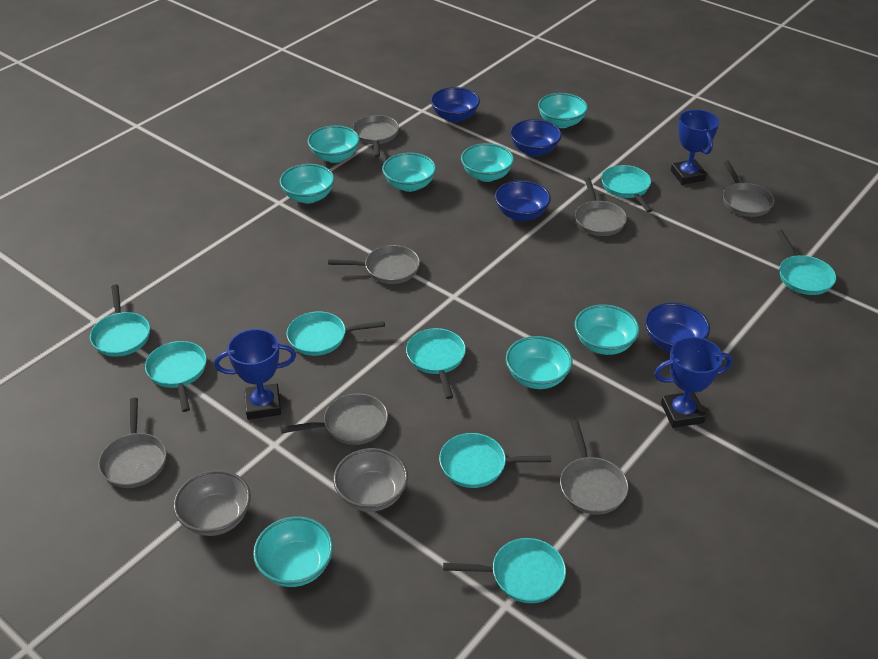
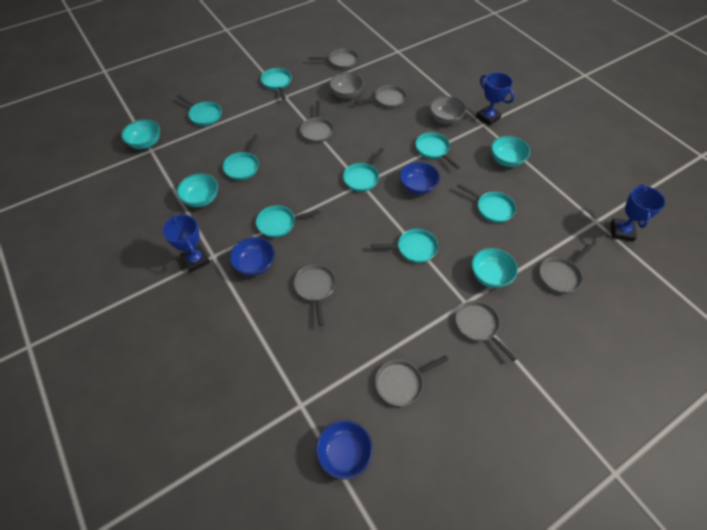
blue bowl: [430,87,480,122] [495,180,551,221] [510,119,562,156] [645,303,710,352] = 4 -> [230,237,275,276] [316,420,373,480] [400,162,440,195] = 3
turquoise bowl: [253,516,333,587] [280,164,335,204] [308,125,360,163] [382,153,436,192] [461,143,514,182] [506,336,573,389] [538,93,588,128] [574,304,639,355] = 8 -> [121,119,160,149] [176,173,218,207] [471,248,518,288] [491,136,530,167] = 4

